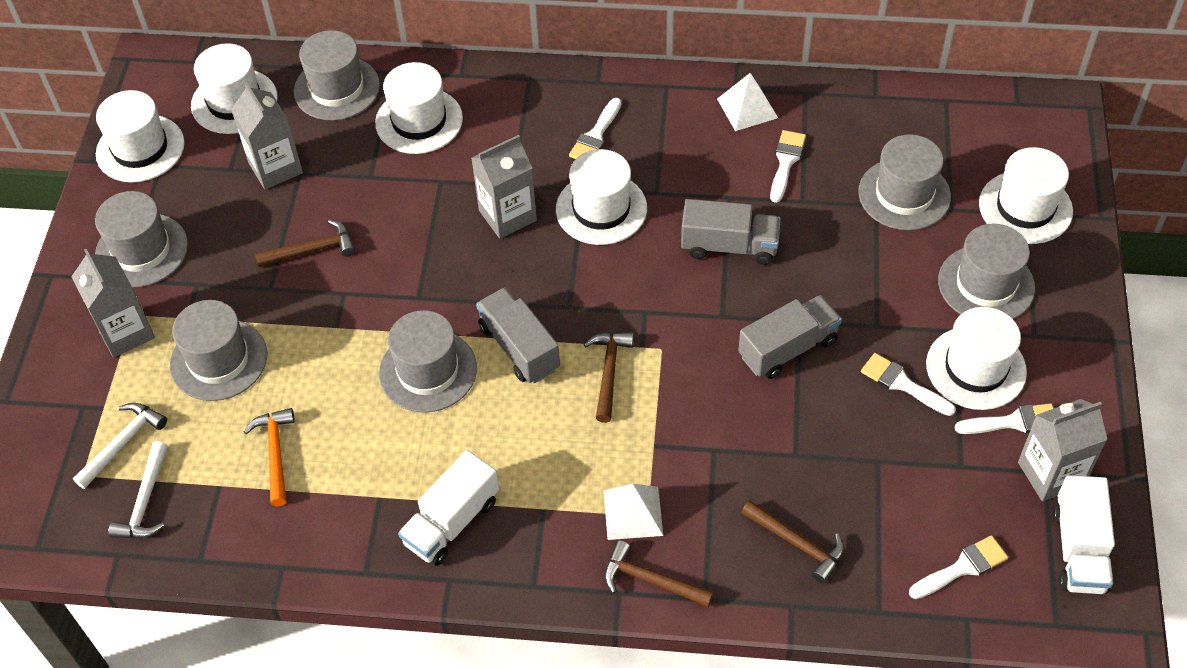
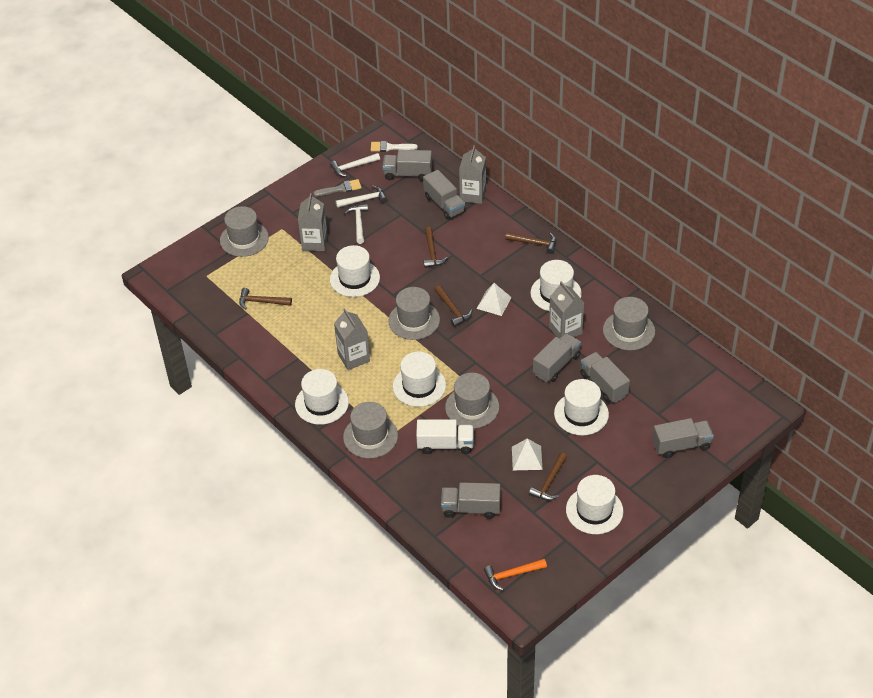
brown hammer: [255,219,355,267] [584,333,634,423] [604,540,714,607] [741,500,844,584] = 4 -> [239,288,292,310] [424,227,448,268] [434,285,473,327] [505,232,556,254] [529,453,567,500] = 5
grey brush: none = 0 -> [313,179,362,196] = 1
grey hat: [95,191,188,288] [170,300,267,401] [294,30,380,121] [379,310,477,413] [858,134,951,230] [938,224,1035,319] = 6 -> [220,206,269,257] [343,402,398,458] [388,287,440,340] [445,373,499,429] [603,297,655,350] = 5
grey truck: [476,287,560,383] [681,199,781,265] [738,295,842,379] = 3 -> [383,150,432,181] [423,170,465,220] [441,482,500,519] [533,333,581,382] [580,352,630,403] [652,418,714,458] = 6
white brush: [569,98,622,159] [770,130,806,203] [861,353,956,416] [909,535,1008,599] [955,403,1054,434] = 5 -> [371,141,418,152] = 1
white hammer: [73,403,167,489] [108,441,168,539] = 2 -> [330,153,380,177] [336,185,387,208] [344,204,368,244] = 3
white truck: [398,450,499,566] [1053,475,1115,594] = 2 -> [416,419,474,454] = 1

